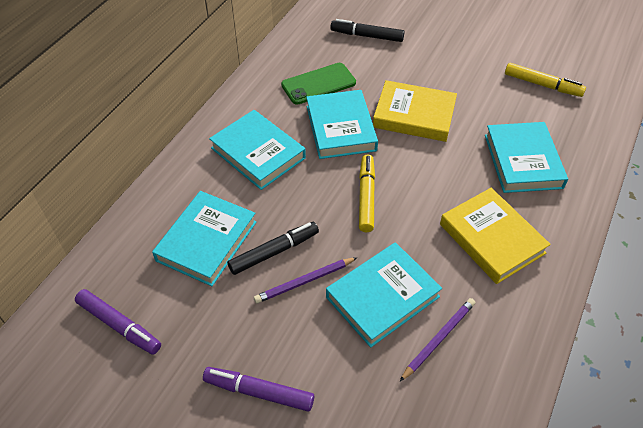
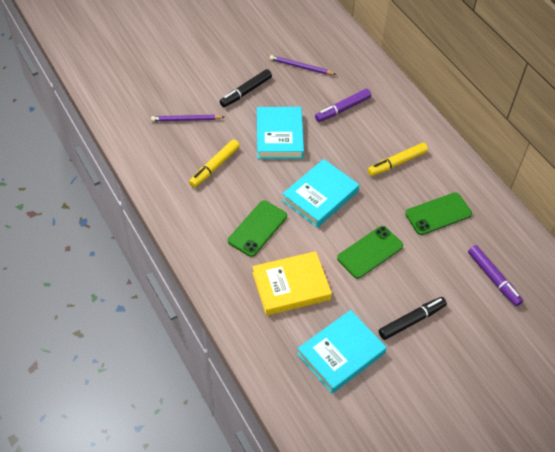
green phone: [281,63,356,105] = 1 -> [228,201,287,257] [337,226,403,279] [405,192,472,235] = 3
turquoise book: [152,191,257,286] [209,110,306,190] [306,90,378,159] [326,242,442,348] [485,122,568,193] = 5 -> [257,107,304,159] [282,159,359,228] [297,310,387,393] = 3
yellow book: [373,80,457,142] [440,188,551,284] = 2 -> [252,251,332,316] = 1

